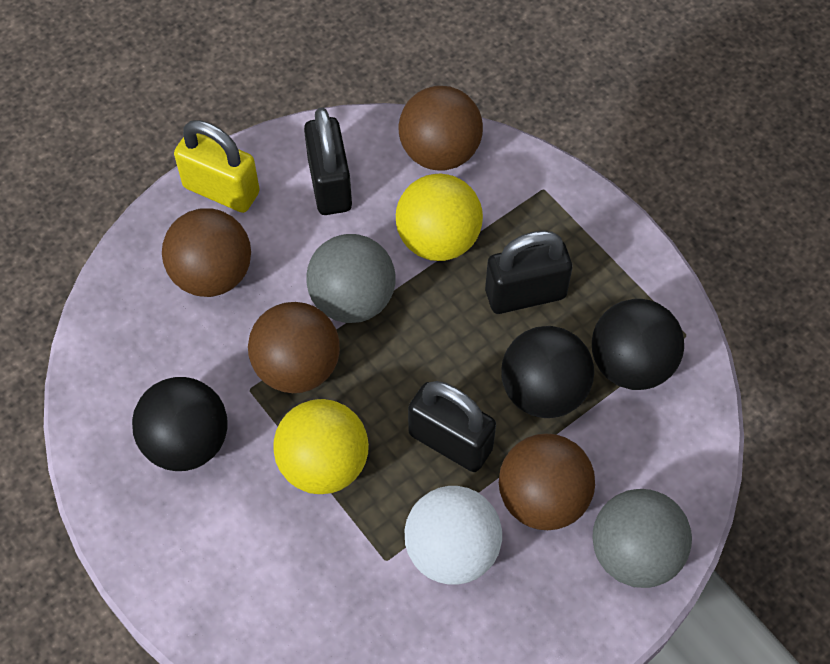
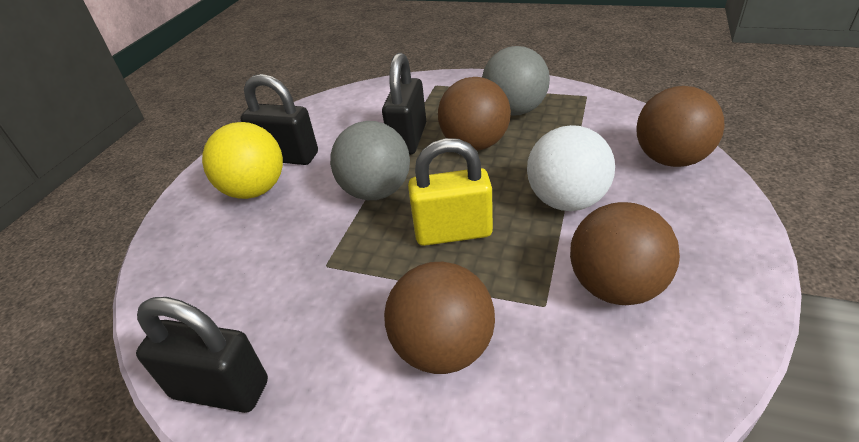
black ball: [132,377,228,471] [501,326,594,418] [592,299,684,390] = 3 -> none = 0
yellow ball: [273,399,369,494] [396,173,483,261] = 2 -> [202,122,283,199] = 1

